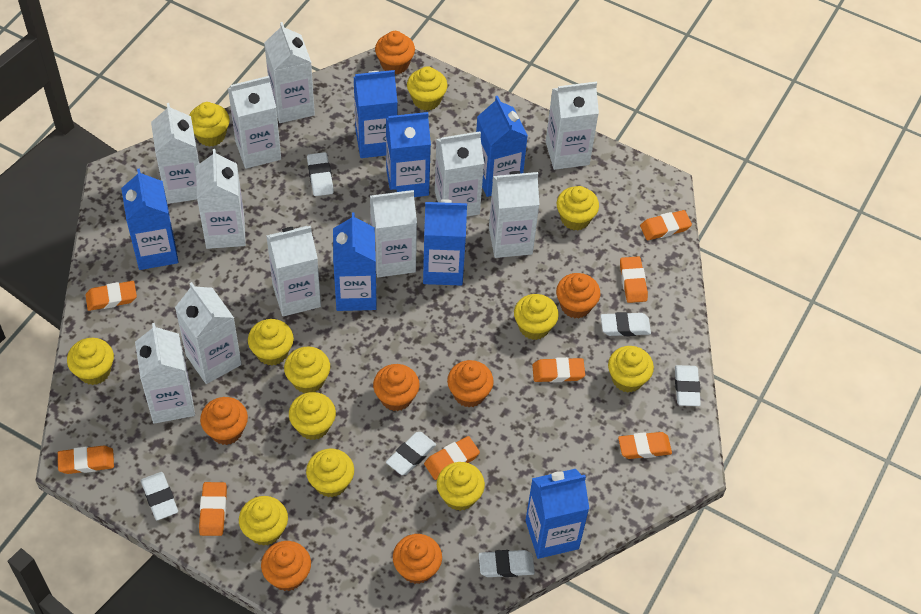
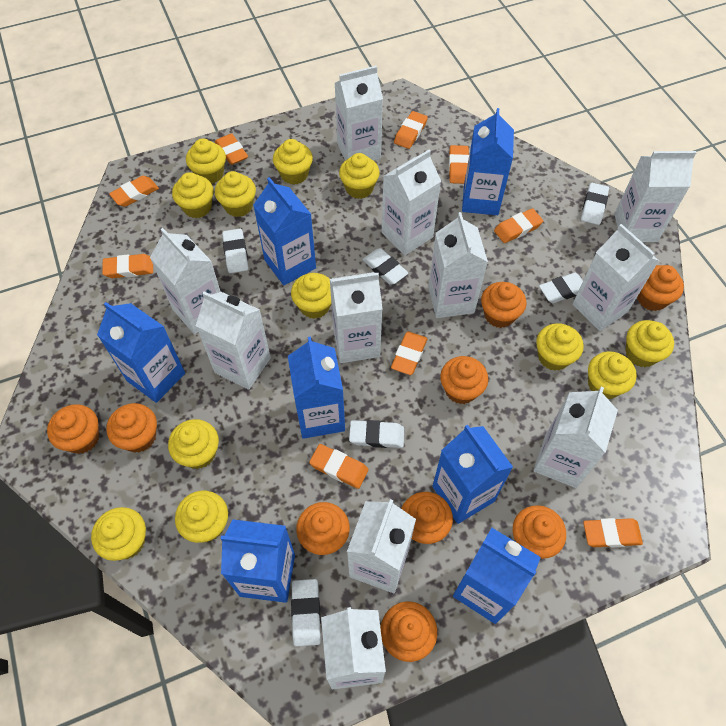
orange cupcake: [200,397,248,445] [261,541,311,591] [373,364,420,411] [375,31,415,74] [393,534,442,584] [447,360,494,407] [556,273,600,319] = 7 -> [47,404,99,454] [106,403,157,453] [296,502,350,555] [380,601,437,662] [401,492,453,544] [440,356,488,404] [481,282,526,328] [513,505,566,559] [637,265,684,311] = 9
orange eraser: [58,446,114,474] [85,281,137,311] [199,482,227,536] [424,436,480,480] [532,357,585,383] [618,432,672,459] [620,256,648,303] [640,210,692,240] = 8 -> [102,254,153,278] [109,176,159,207] [215,133,248,165] [309,444,369,489] [391,331,427,375] [394,111,428,149] [449,145,469,184] [494,208,543,243] [583,518,643,548] = 9

